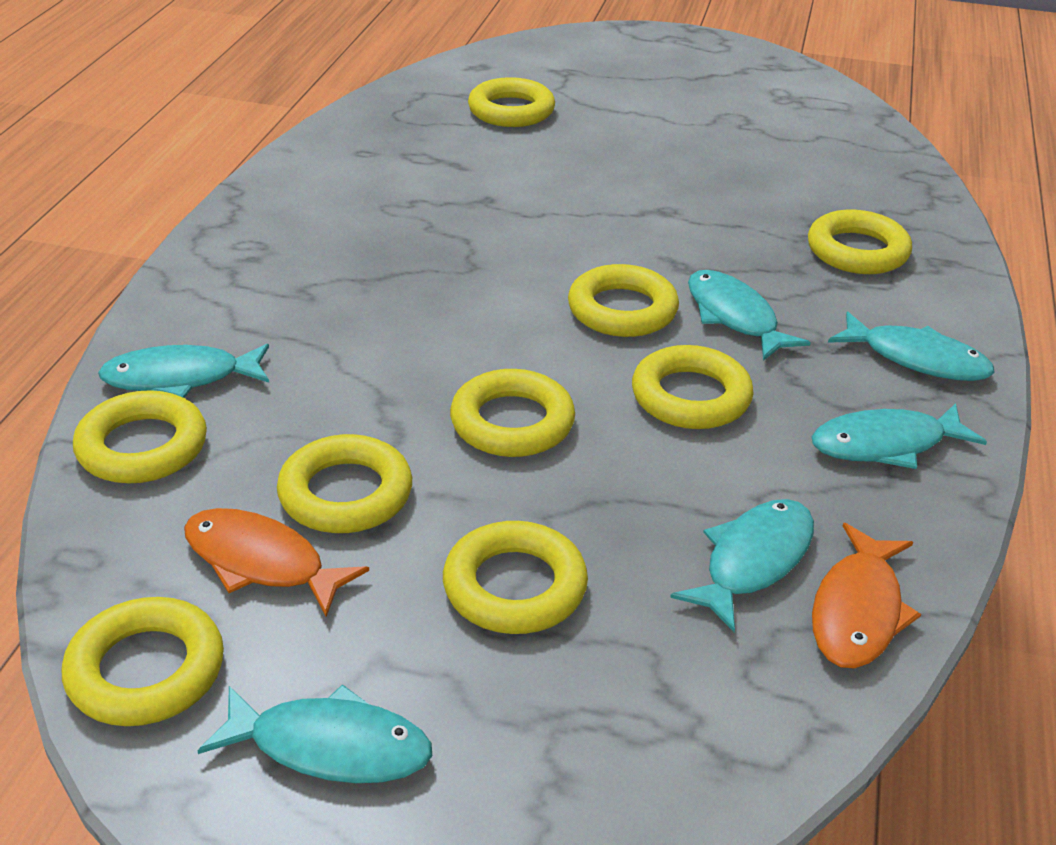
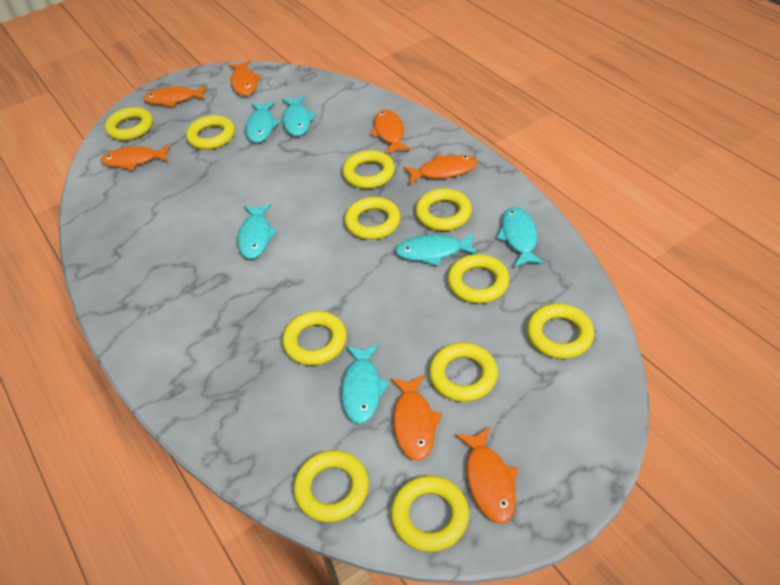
orange fish: [184,508,369,617] [812,523,921,668] = 2 -> [101,145,171,170] [143,85,207,107] [228,60,262,96] [370,110,411,154] [391,375,442,461] [403,155,477,185] [455,426,518,524] = 7
yellow ring: [62,597,224,726] [73,390,207,483] [277,434,412,533] [443,521,588,634] [450,369,575,457] [468,77,555,127] [568,264,679,337] [632,345,754,429] [808,210,912,274] = 9 -> [105,107,153,141] [186,115,235,150] [282,311,347,365] [294,450,369,522] [342,150,395,189] [344,197,400,240] [391,476,469,552] [415,189,472,231] [429,343,498,402] [447,254,510,304] [527,304,594,359] = 11

